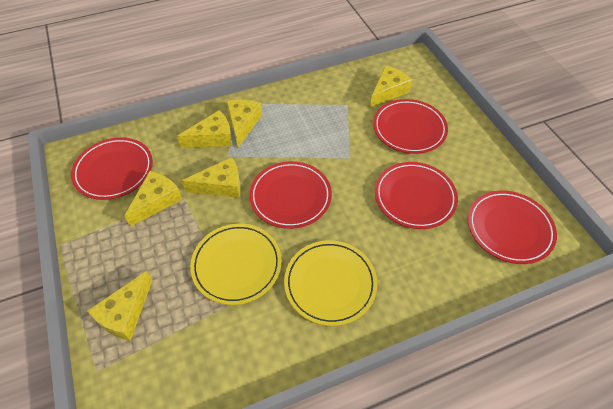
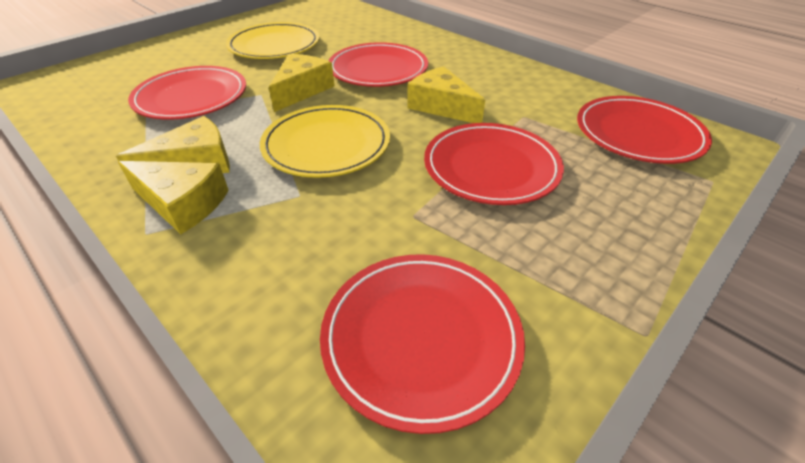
yellow cheese: [87,271,153,341] [124,171,183,227] [177,110,233,148] [182,157,241,198] [227,100,262,148] [370,65,412,108] = 6 -> [116,116,230,173] [118,161,229,234] [269,54,335,112] [407,66,485,123] = 4

